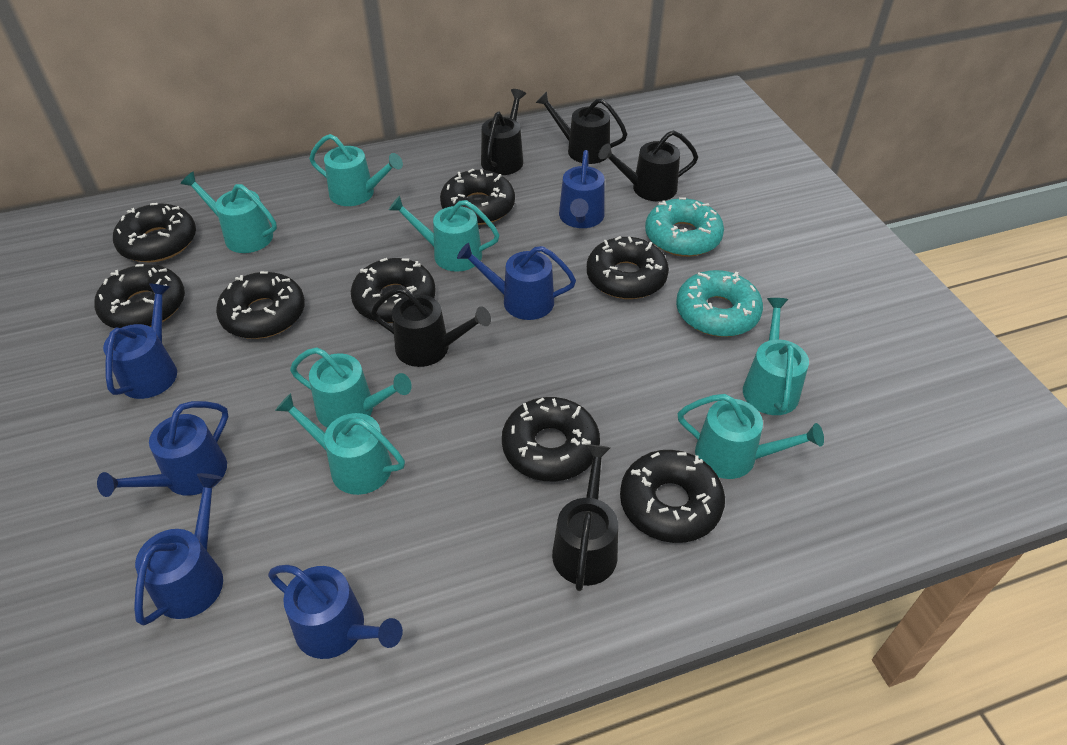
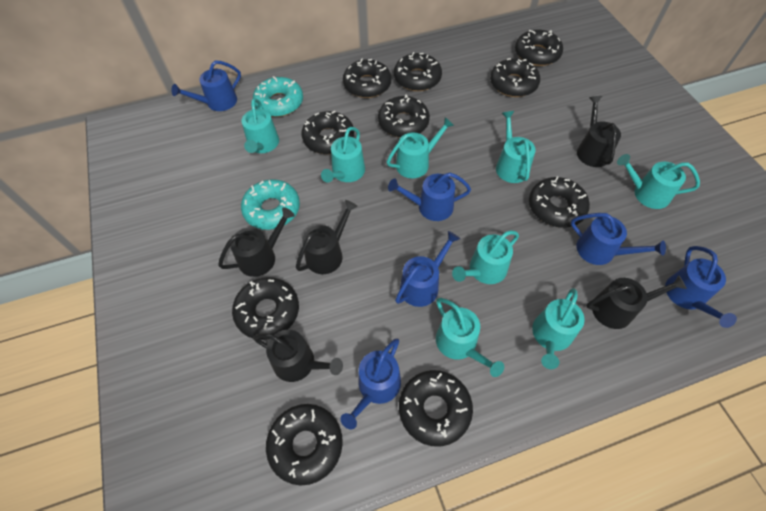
black donut: [94,264,185,328] [113,203,196,262] [216,271,305,339] [351,258,436,323] [440,169,515,225] [502,397,600,481] [587,236,669,299] [620,450,725,543] = 8 -> [232,277,299,340] [266,404,343,485] [302,110,354,154] [343,59,391,98] [378,95,430,138] [394,52,442,91] [399,370,473,447] [490,58,540,97] [515,30,563,66] [529,176,590,228] = 10
turquoise watering can: [181,172,277,253] [275,393,405,495] [290,347,412,428] [309,134,403,206] [389,196,499,272] [678,394,824,479] [743,298,809,415] = 7 -> [241,98,279,153] [321,127,365,183] [387,117,454,178] [436,298,504,377] [452,231,519,284] [496,111,535,183] [532,288,585,369] [617,154,700,209] = 8

